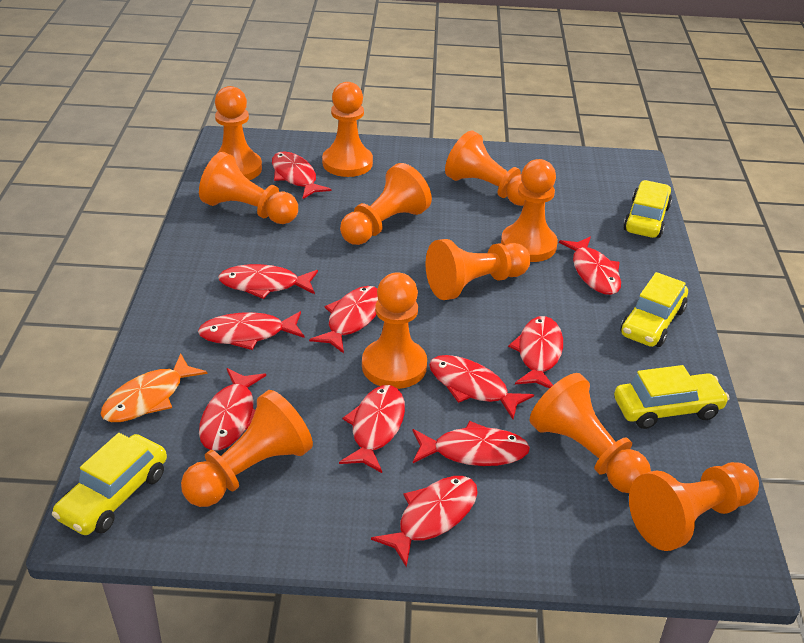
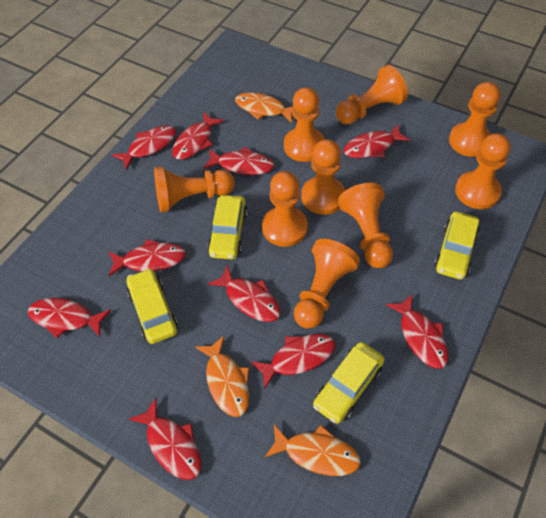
orange fish: [100,353,207,422] = 1 -> [195,336,249,417] [235,92,292,123] [265,424,361,476] = 3
orange pawn: [181,390,313,507] [199,152,298,224] [212,86,262,180] [322,82,373,177] [340,163,432,245] [362,272,427,389] [425,239,530,300] [445,131,525,206] [501,159,558,262] [529,373,651,493] [629,462,759,551] = 11 -> [154,167,235,212] [262,171,308,247] [284,87,325,162] [294,239,360,329] [301,139,345,215] [336,65,408,124] [338,183,393,268] [449,82,500,157] [455,133,511,209] = 9
red fish: [198,311,305,350] [199,368,266,451] [218,264,318,299] [272,151,332,199] [309,286,378,354] [339,385,405,473] [371,476,478,567] [412,421,530,466] [429,355,534,419] [508,316,563,389] [559,236,621,295] = 11 -> [28,298,111,338] [108,239,186,276] [112,125,176,170] [129,398,202,480] [172,112,224,160] [203,147,274,175] [208,265,281,322] [251,334,336,390] [343,124,411,158] [386,294,449,369] = 10

